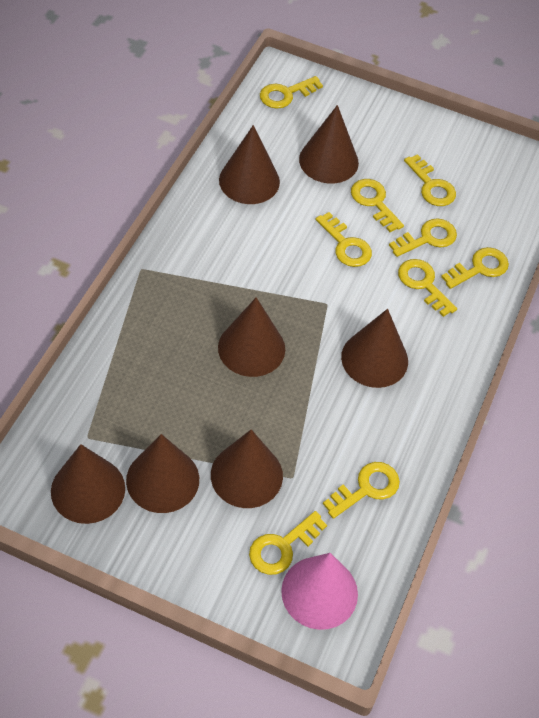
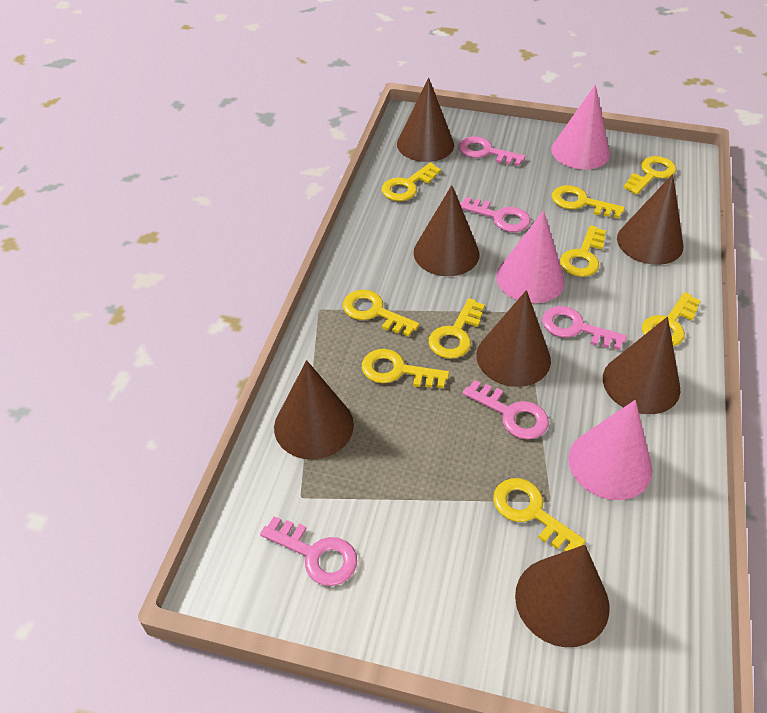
pink cone: [281,553,358,630] = 1 -> [496,211,565,303] [551,85,610,169] [568,400,652,500] = 3
pink key: none = 0 -> [260,516,357,586] [459,137,525,166] [460,197,531,232] [463,380,549,439] [542,306,627,350] = 5

